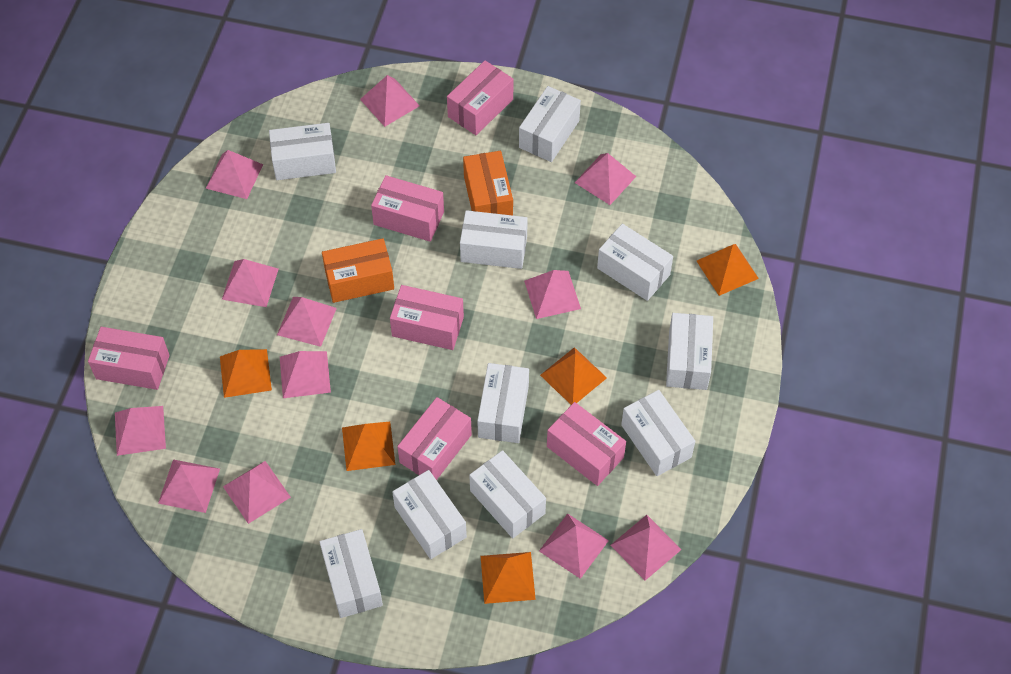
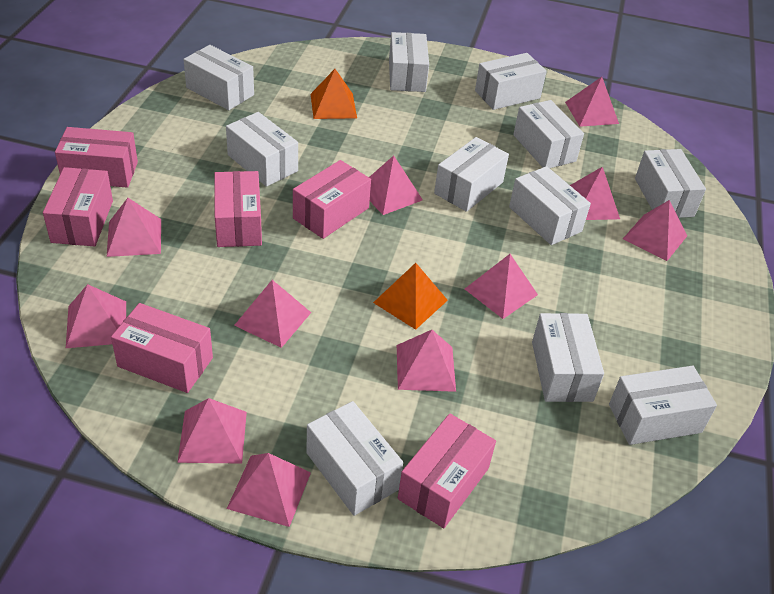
orange box: [322,238,394,303] [463,151,513,216] = 2 -> none = 0
orange pyramid: [220,349,272,398] [342,421,395,471] [481,552,536,604] [540,347,607,405] [697,244,759,296] = 5 -> [311,69,357,119] [373,263,448,330] = 2
pink pyramid: [115,406,166,456] [158,459,220,513] [206,150,263,199] [222,259,278,307] [223,461,291,524] [277,297,337,347] [280,351,331,398] [360,75,420,127] [524,270,581,319] [539,513,609,579] [574,153,636,205] [611,515,682,581] = 12 -> [66,284,126,348] [107,198,161,257] [177,398,247,464] [227,453,311,527] [234,280,311,348] [369,156,423,215] [397,330,456,392] [465,254,538,319] [565,77,619,127] [570,167,620,220] [623,200,687,261] = 11
white box: [269,123,336,180] [320,529,383,618] [392,470,467,559] [460,210,528,269] [469,450,546,538] [477,363,529,443] [519,86,581,162] [597,224,673,301] [621,390,695,476] [666,313,713,390] = 10 -> [183,45,254,110] [226,112,298,187] [306,401,403,516] [389,32,429,92] [434,137,509,212] [475,53,547,110] [509,166,591,245] [513,100,584,168] [532,313,604,402] [609,366,717,445] [635,149,706,218] = 11

